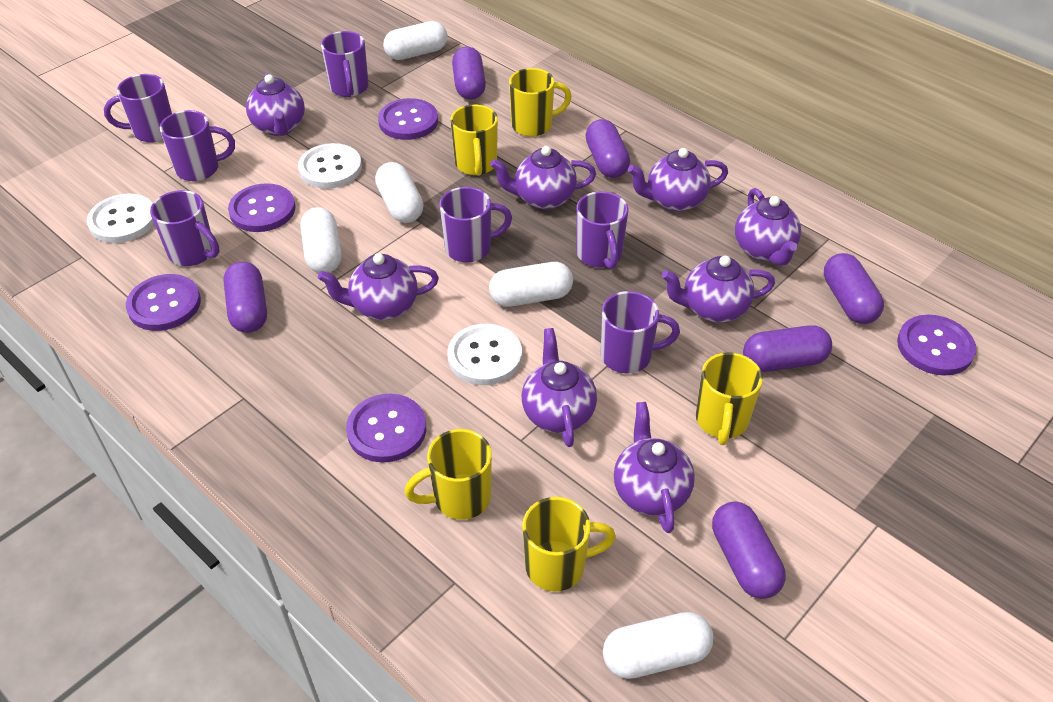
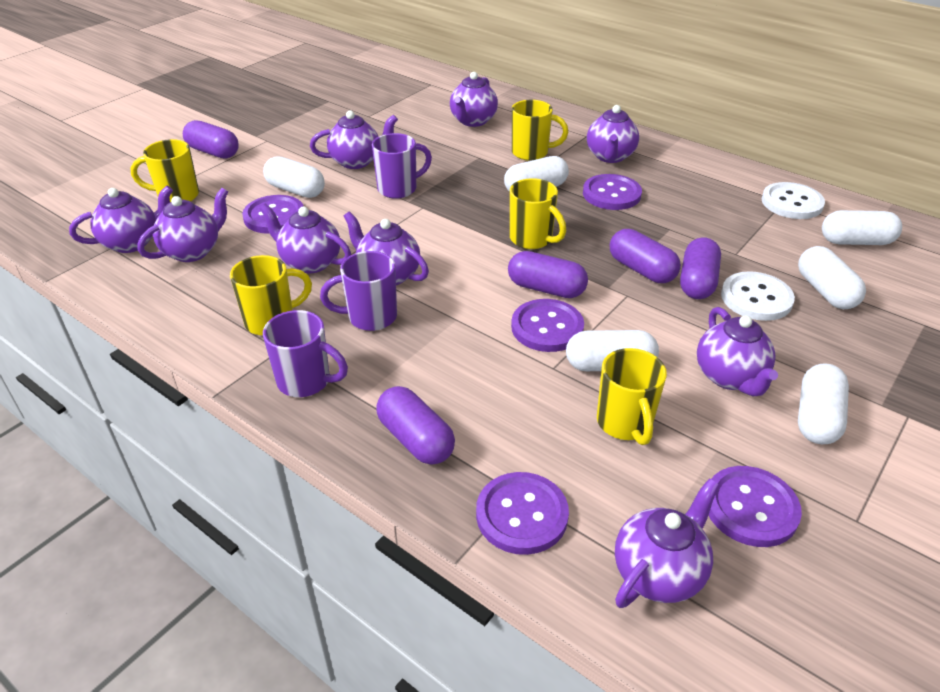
purple capsule: [223,261,267,333] [452,46,486,100] [586,119,630,178] [712,501,786,599] [743,325,832,372] [824,253,884,324] = 6 -> [183,120,239,159] [376,386,455,465] [508,251,588,298] [610,229,681,283] [680,237,721,299] = 5
purple mug: [104,74,172,143] [150,190,220,266] [160,110,235,181] [321,31,369,97] [439,187,512,263] [576,191,628,269] [601,291,680,373] = 7 -> [263,310,348,397] [320,251,397,331] [372,133,432,199] = 3
purple teapot: [246,73,305,136] [318,253,439,320] [490,146,596,210] [522,328,597,447] [614,402,695,533] [628,148,728,212] [662,256,775,322] [735,188,801,266] = 8 -> [69,186,173,253] [138,188,228,262] [259,204,351,273] [310,111,398,169] [343,211,429,285] [450,72,498,127] [587,105,639,163] [615,478,719,608] [697,307,778,397] = 9
white button: [87,193,154,243] [298,143,362,189] [447,324,522,385] = 3 -> [721,271,795,321] [762,182,825,219] = 2
white capsule: [300,207,342,273] [375,162,423,223] [383,21,448,60] [489,262,573,307] [603,612,713,679] = 5 -> [263,156,325,198] [504,156,569,192] [566,330,659,371] [798,246,866,309] [798,363,849,444] [822,210,902,245] = 6

